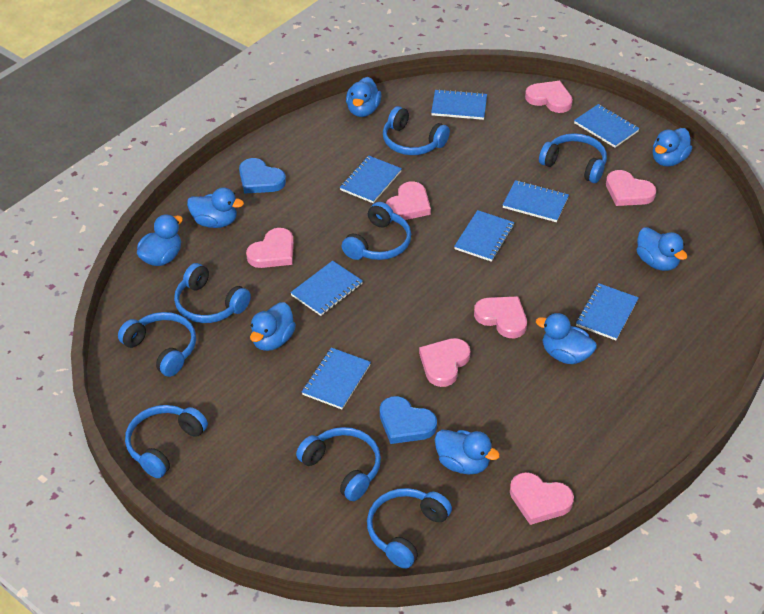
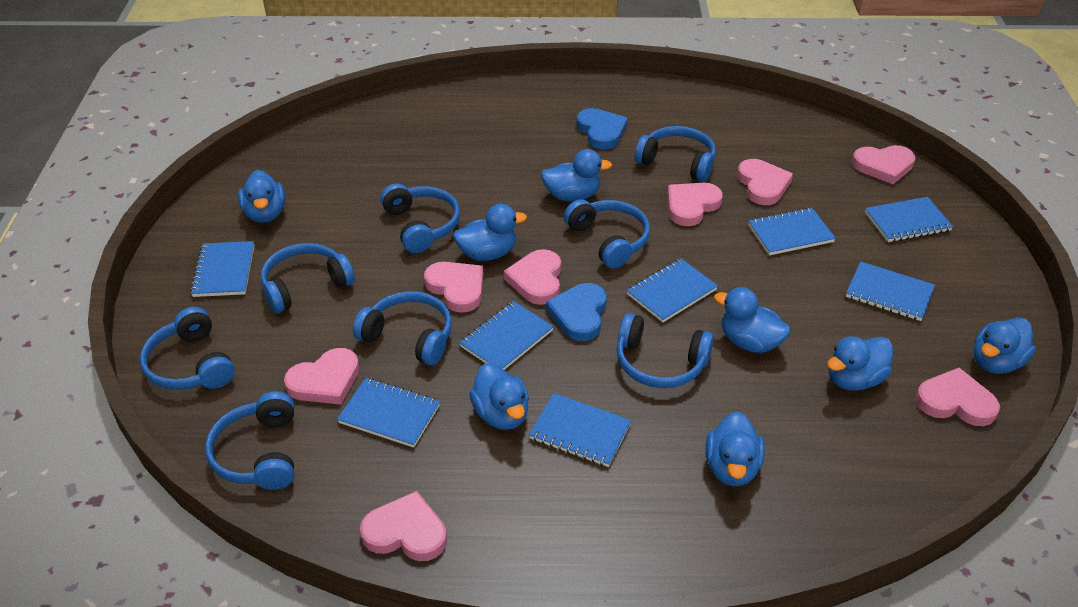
pink heart: [246,228,294,268] [386,181,431,220] [419,338,470,387] [474,296,527,338] [510,472,574,525] [525,81,573,113] [606,170,656,206] = 7 -> [284,348,359,405] [360,491,447,561] [424,262,483,313] [504,249,561,305] [667,183,723,226] [737,159,793,205] [852,145,916,184] [915,368,1000,426] = 8

